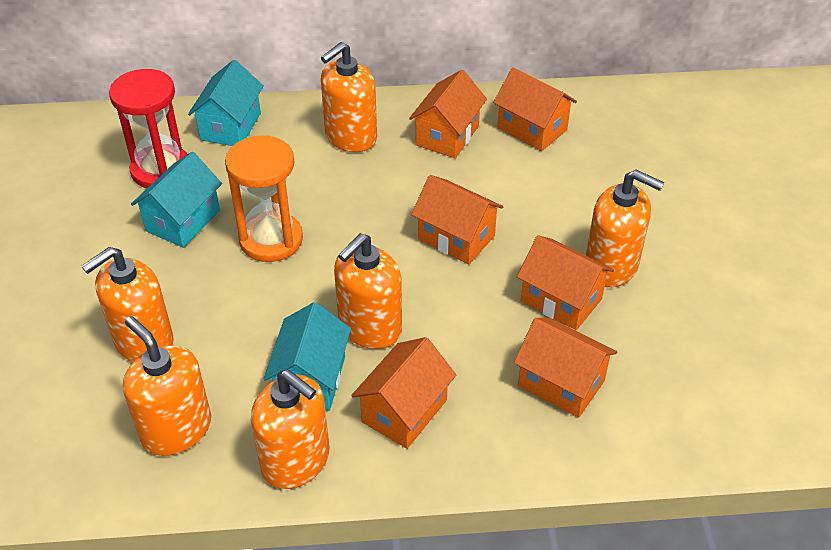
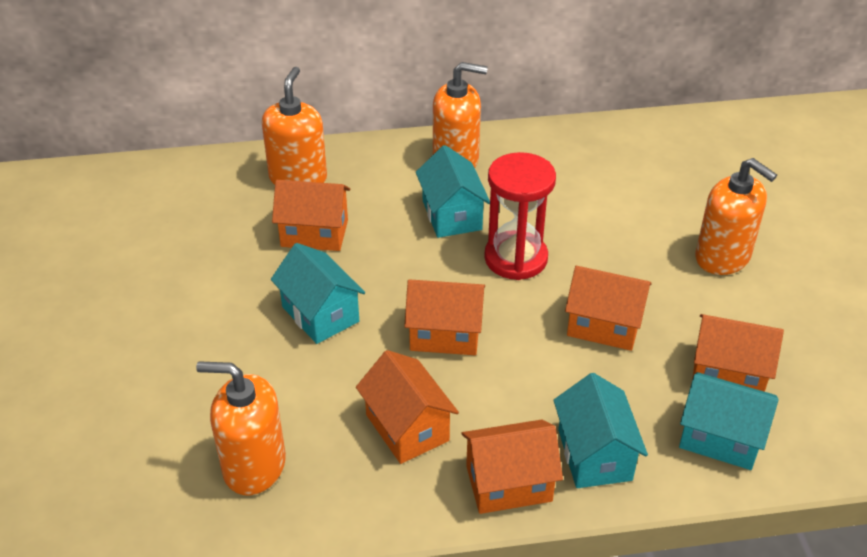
orange hourglass: [225,135,303,262] = 1 -> none = 0
orange soap dispenser: [81,247,174,362] [123,316,211,456] [251,370,329,489] [321,42,377,152] [334,233,402,349] [586,170,664,287] = 6 -> [196,361,286,496] [262,67,327,185] [433,62,488,168] [695,158,777,275] = 4
turquoise house: [131,152,222,248] [188,60,264,146] [263,302,351,411] = 3 -> [271,243,365,344] [416,145,490,238] [553,373,648,488] [679,372,779,470] = 4

